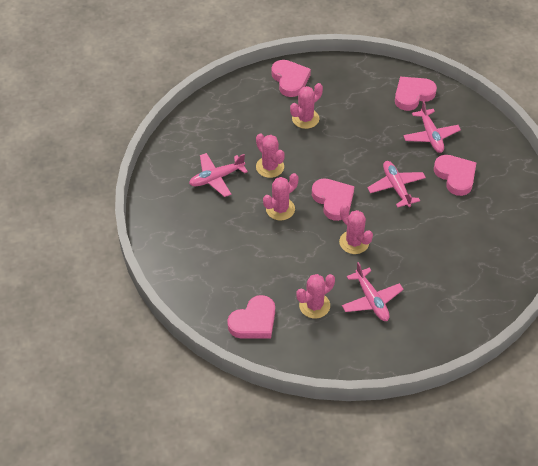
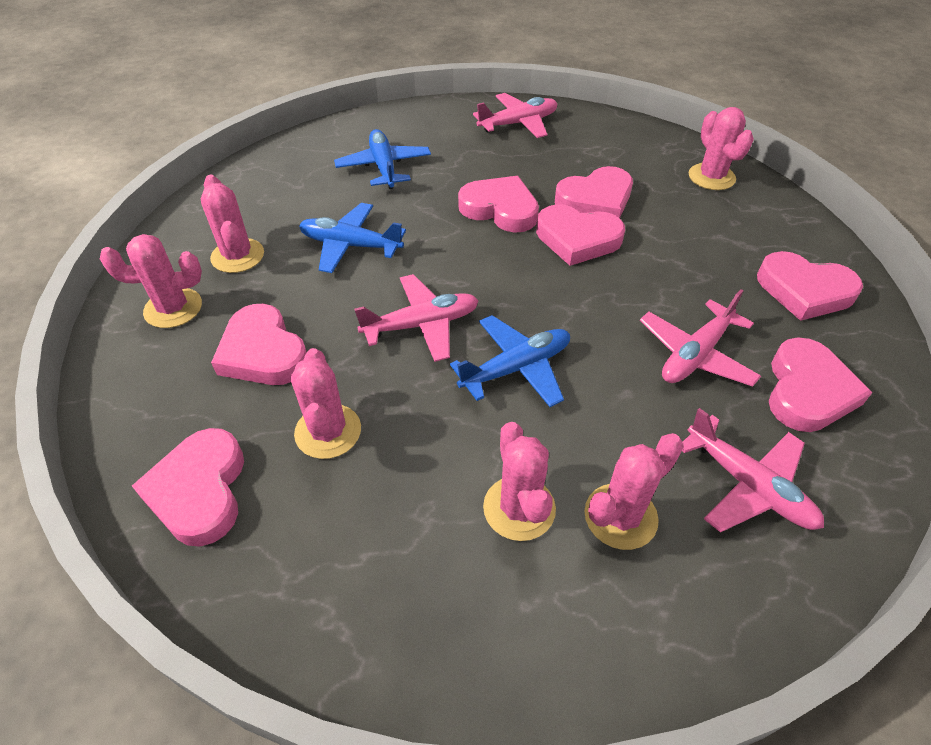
blue plane: none = 0 -> [299,203,406,273] [334,129,431,189] [450,315,570,407] = 3
pink cactus: [256,133,285,178] [263,173,298,220] [290,83,323,129] [296,274,335,318] [339,205,373,254] = 5 -> [100,234,202,328] [201,175,264,273] [291,348,361,459] [483,422,556,541] [584,433,684,550] [689,107,754,190] = 6
pink heart: [227,295,275,339] [271,60,311,97] [312,178,354,221] [395,77,437,111] [434,155,476,196] = 5 -> [132,428,244,547] [211,304,307,385] [458,176,539,233] [536,204,625,266] [555,166,633,218] [757,251,863,321] [769,337,872,432] = 7

